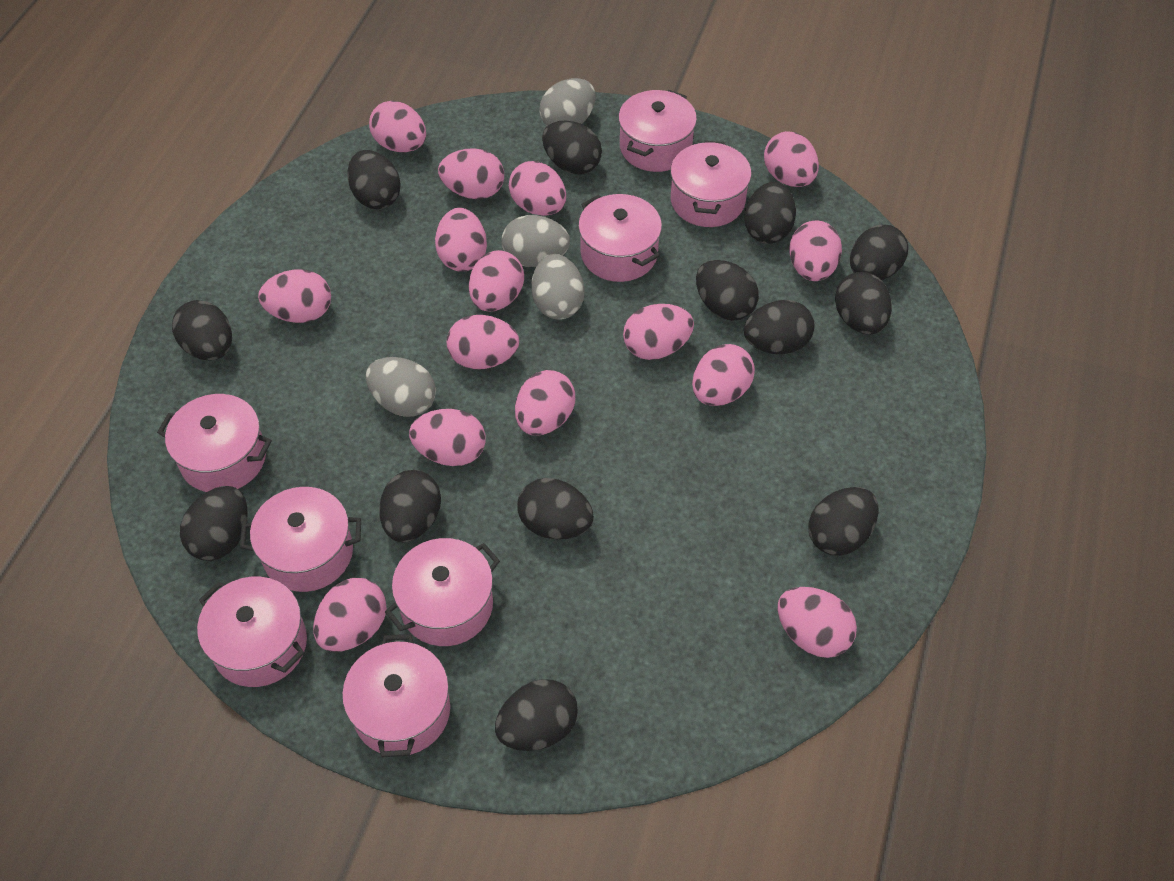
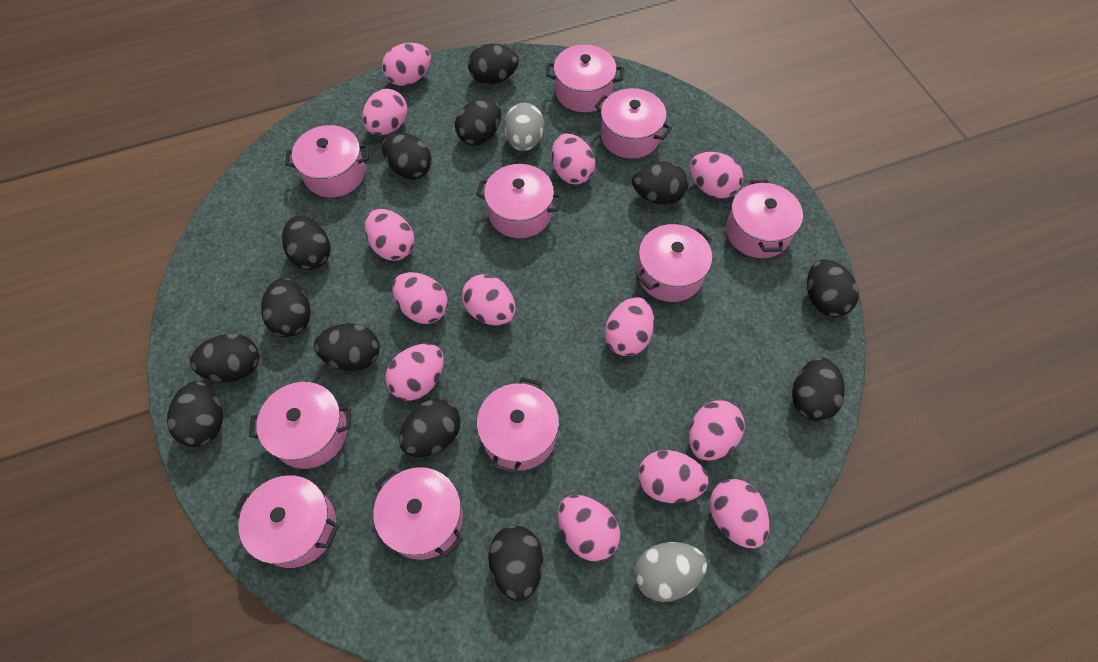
grey egg: [366,357,436,417] [502,215,570,267] [531,254,585,320] [540,78,596,126] = 4 -> [504,103,544,151] [635,542,707,602] = 2
pink egg: [258,269,331,323] [313,578,387,652] [369,101,426,152] [409,409,486,466] [435,208,487,272] [438,148,504,199] [447,315,519,369] [469,250,524,311] [509,161,566,216] [515,370,575,435] [623,304,694,360] [692,344,755,406] [764,131,819,187] [778,587,857,658] [789,221,842,281] = 15 -> [362,89,407,135] [365,209,415,261] [382,43,431,86] [386,344,444,400] [392,272,448,324] [462,274,515,326] [552,133,595,185] [558,495,620,561] [605,297,654,356] [638,450,709,503] [689,400,745,461] [690,152,743,198] [710,479,769,549] = 13
pink pot: [157,394,272,492] [197,577,307,687] [240,487,361,592] [342,634,450,757] [385,538,500,646] [578,194,662,282] [618,90,697,172] [670,140,751,227] = 8 -> [233,475,339,568] [249,382,351,469] [285,125,369,197] [373,467,463,560] [476,164,563,238] [477,377,559,474] [546,45,623,112] [595,88,672,159] [636,224,712,302] [726,180,803,258] = 10

